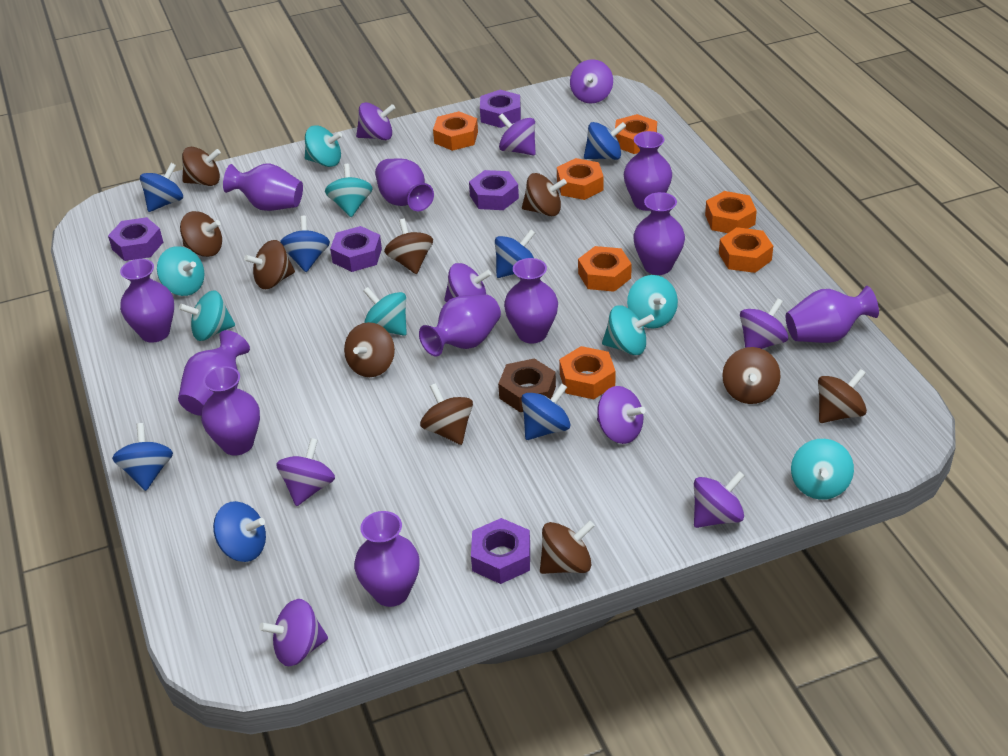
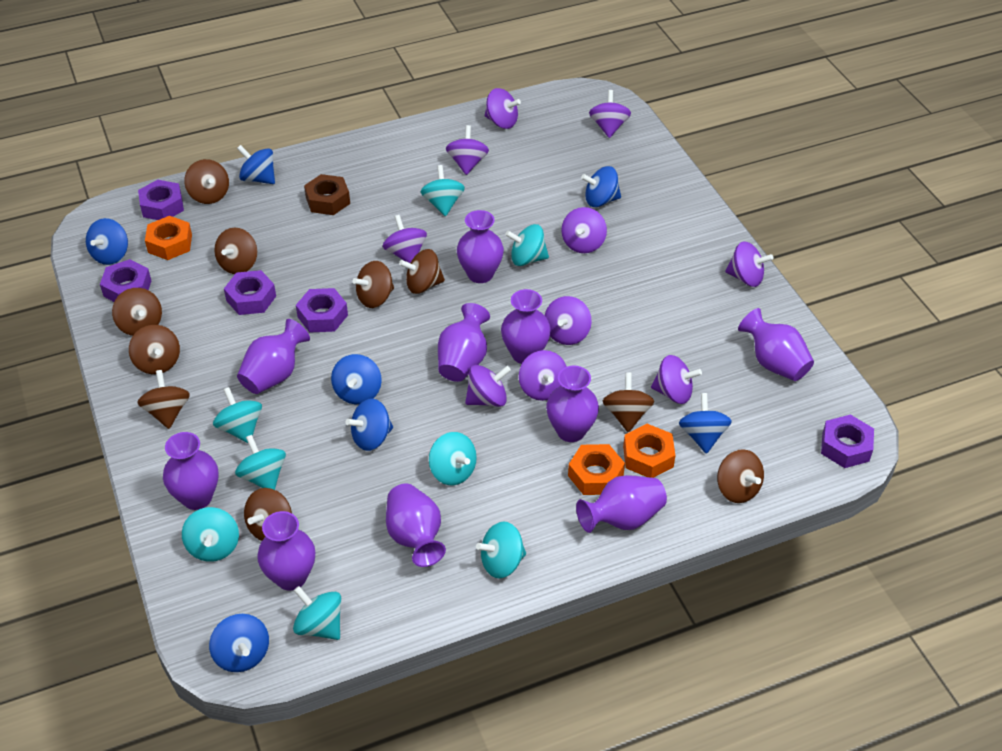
orange nut: [433,111,478,151] [557,158,604,200] [559,346,616,399] [578,246,632,292] [615,114,657,154] [705,191,757,233] [719,227,773,273] = 7 -> [145,216,192,260] [568,444,625,495] [623,424,675,478] = 3
purple spinning top: [259,599,328,666] [276,438,335,506] [356,102,395,140] [444,263,492,302] [499,113,536,155] [570,59,613,104] [597,386,646,444] [694,471,745,528] [740,298,788,349] = 9 -> [383,215,427,263] [446,125,489,175] [465,365,511,407] [485,88,521,129] [519,350,567,401] [545,296,592,345] [561,207,607,253] [589,90,631,138] [651,355,702,404] [725,241,773,287] = 10
purple vase: [120,259,174,343] [178,330,250,416] [201,366,260,455] [223,163,303,211] [354,511,420,607] [375,158,434,211] [419,295,501,356] [504,258,558,343] [624,131,672,211] [633,192,685,275] [786,286,879,343] = 11 -> [163,432,218,510] [237,319,310,394] [257,511,315,591] [386,484,446,567] [438,303,490,382] [457,210,504,283] [501,289,551,364] [546,366,599,442] [576,475,667,533] [738,308,814,381] = 10

